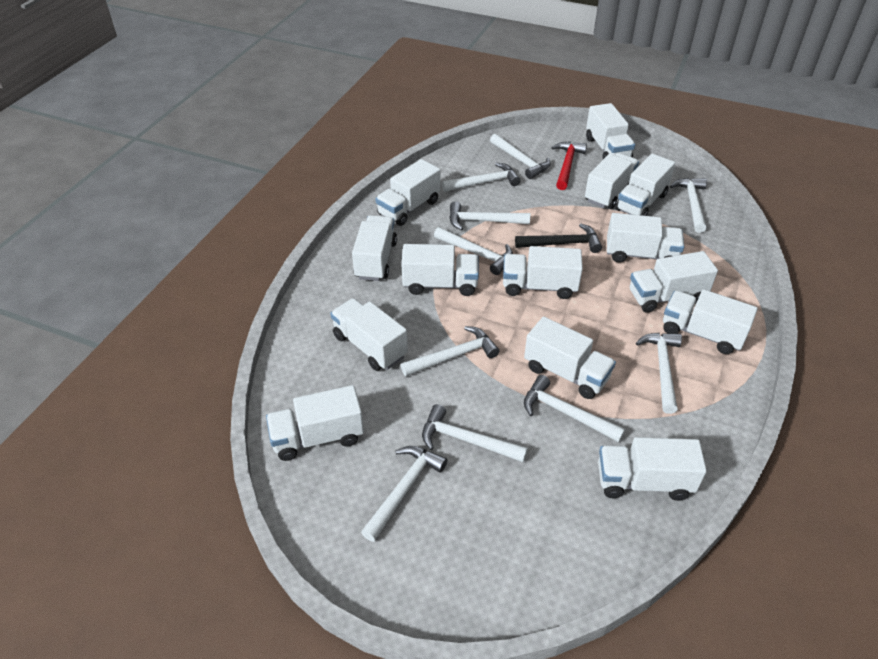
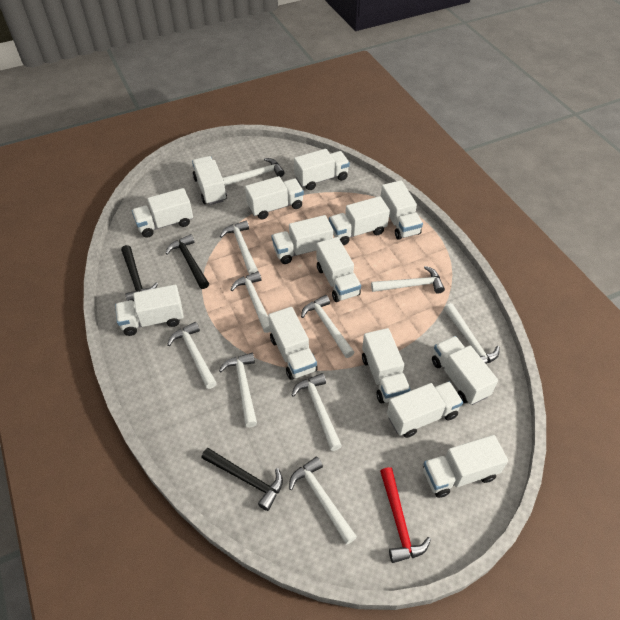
black hammer: [515,223,602,253] = 1 -> [121,245,158,301] [165,234,209,289] [202,448,283,511] = 3

